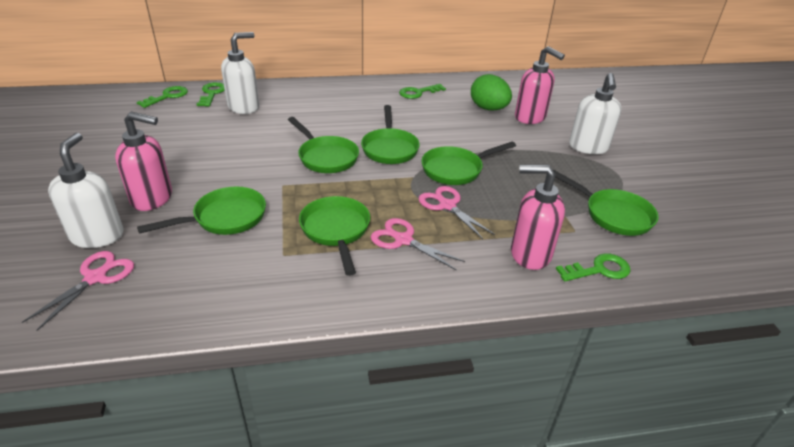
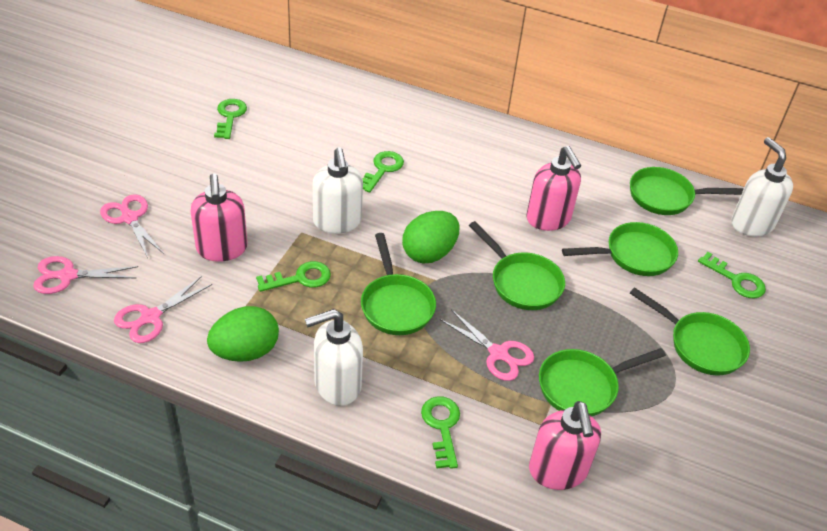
green egg: [471,74,512,111] = 1 -> [207,306,279,362] [402,211,460,263] = 2
green key: [137,86,188,108] [197,82,225,107] [399,84,446,99] [556,253,631,281] = 4 -> [214,99,247,139] [256,261,331,292] [363,151,404,193] [421,396,460,469] [698,252,766,298] = 5
pink scissors: [22,251,134,331] [371,218,465,270] [419,186,495,239] = 3 -> [33,256,138,294] [100,194,164,258] [114,276,212,343] [440,309,534,381] = 4

